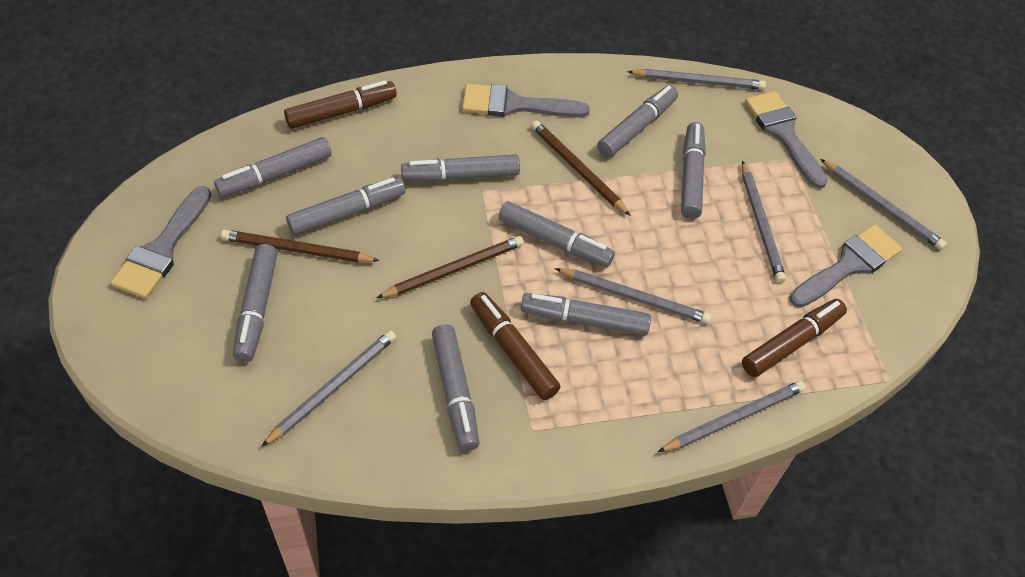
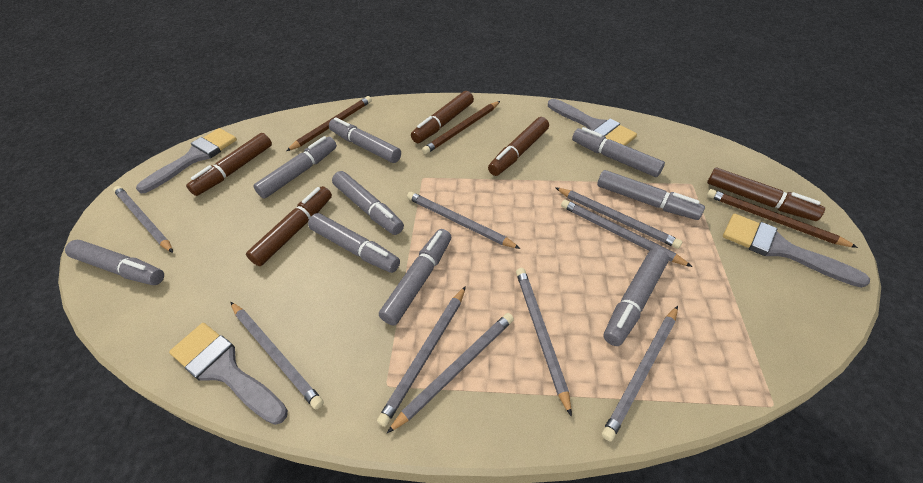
brown marker: [284,80,397,129] [470,292,560,400] [742,299,847,377] = 3 -> [186,133,272,196] [246,186,332,266] [411,91,474,143] [488,117,549,176] [707,168,825,221] = 5
grey pencil: [261,330,396,447] [555,268,712,324] [627,69,766,90] [658,381,806,452] [742,161,786,283] [820,159,947,250] = 6 -> [113,186,173,253] [230,302,324,409] [377,286,466,427] [387,313,514,433] [407,192,520,249] [516,268,572,417] [555,187,682,249] [561,200,692,267] [602,306,678,442] = 9

